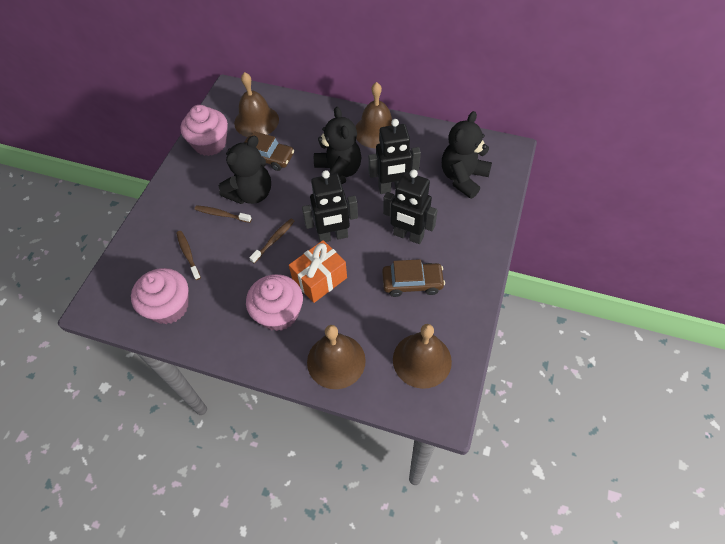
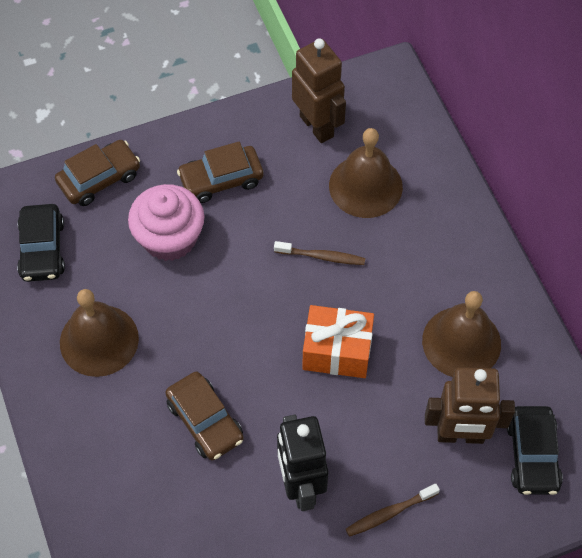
black car: none = 0 -> [17,204,65,282] [506,406,563,495] = 2
black robot: [302,170,358,242] [368,119,421,194] [383,170,438,244] = 3 -> [277,415,328,511] = 1
black teddy bear: [219,136,271,204] [314,107,361,184] [442,111,492,199] = 3 -> none = 0
brown bell: [234,72,279,137] [307,325,366,389] [356,82,392,148] [393,324,452,389] = 4 -> [60,289,139,377] [329,128,403,218] [422,291,501,377] = 3
brown car: [245,131,294,171] [382,259,445,297] = 2 -> [55,140,140,206] [165,372,244,460] [177,142,264,203] = 3
brown robot: none = 0 -> [292,38,346,143] [425,367,515,444] = 2
brown toothbrush: [176,231,201,280] [194,205,252,223] [249,219,295,263] = 3 -> [274,241,365,265] [346,484,440,537] = 2
pink cupcake: [131,268,188,324] [181,105,228,156] [246,274,303,331] = 3 -> [128,184,204,261] = 1

